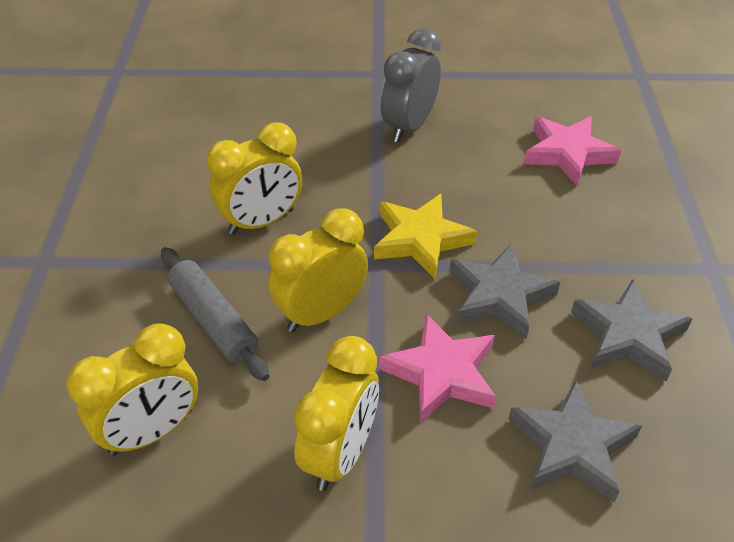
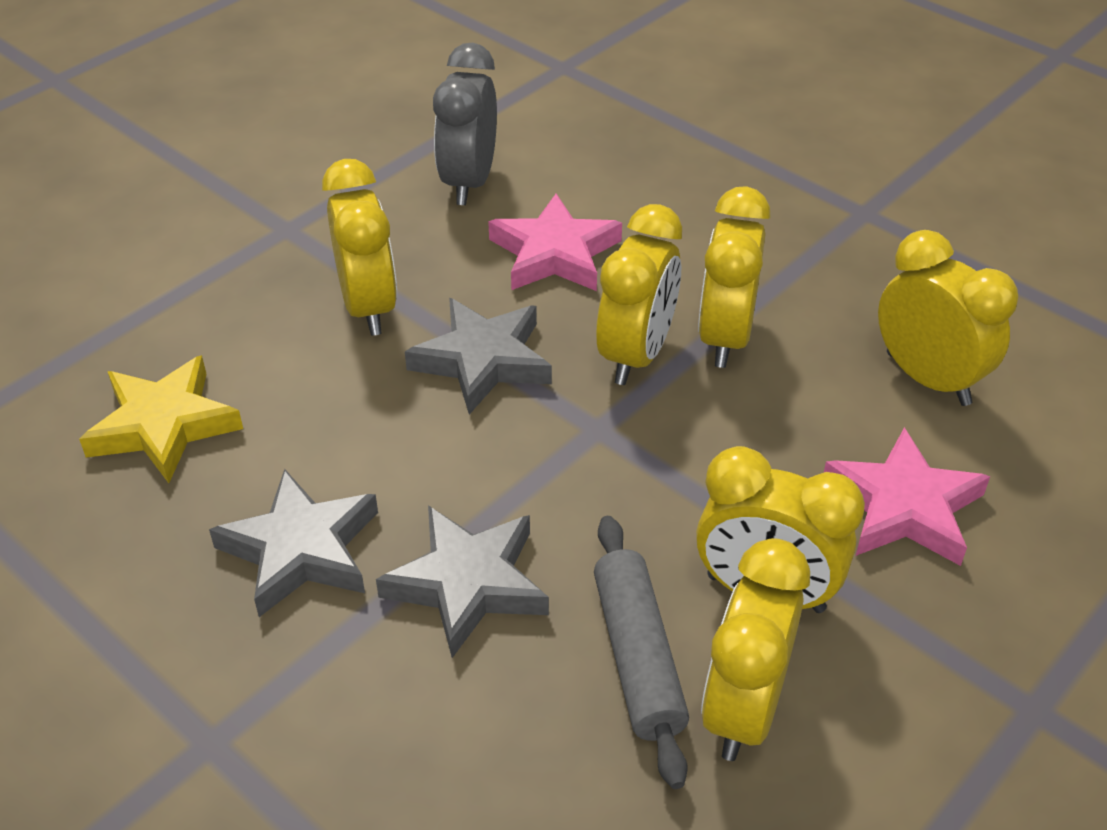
yellow clock: [67,323,198,456] [207,122,302,235] [268,208,368,332] [294,336,379,491] = 4 -> [322,159,397,336] [596,204,682,385] [696,446,865,613] [698,186,770,368] [701,538,810,761] [878,230,1018,406] = 6

